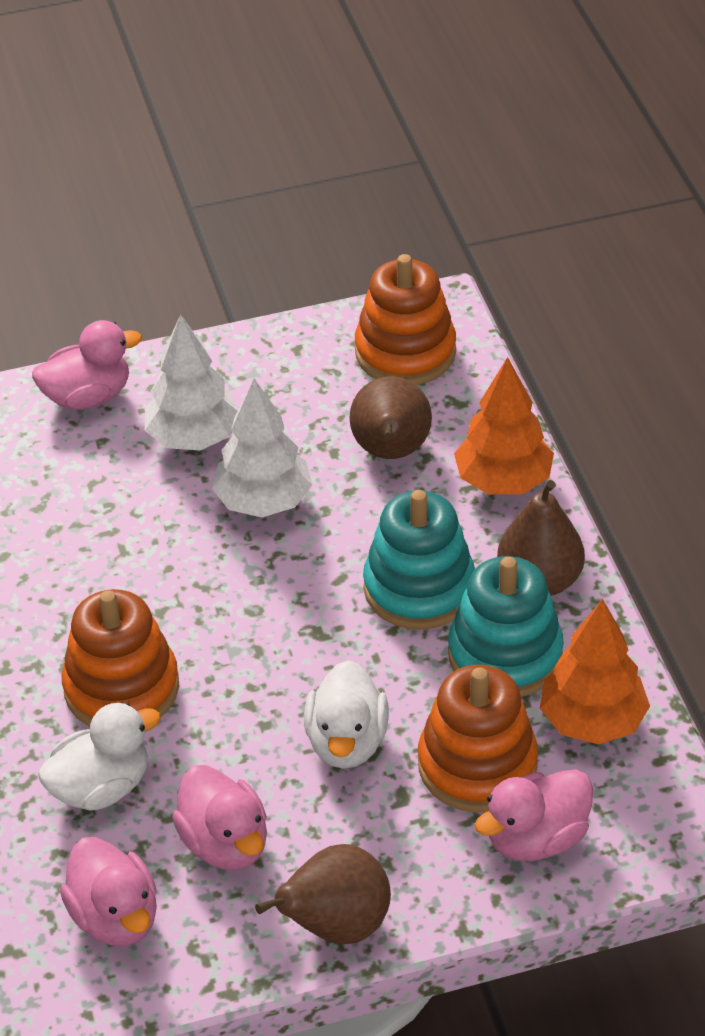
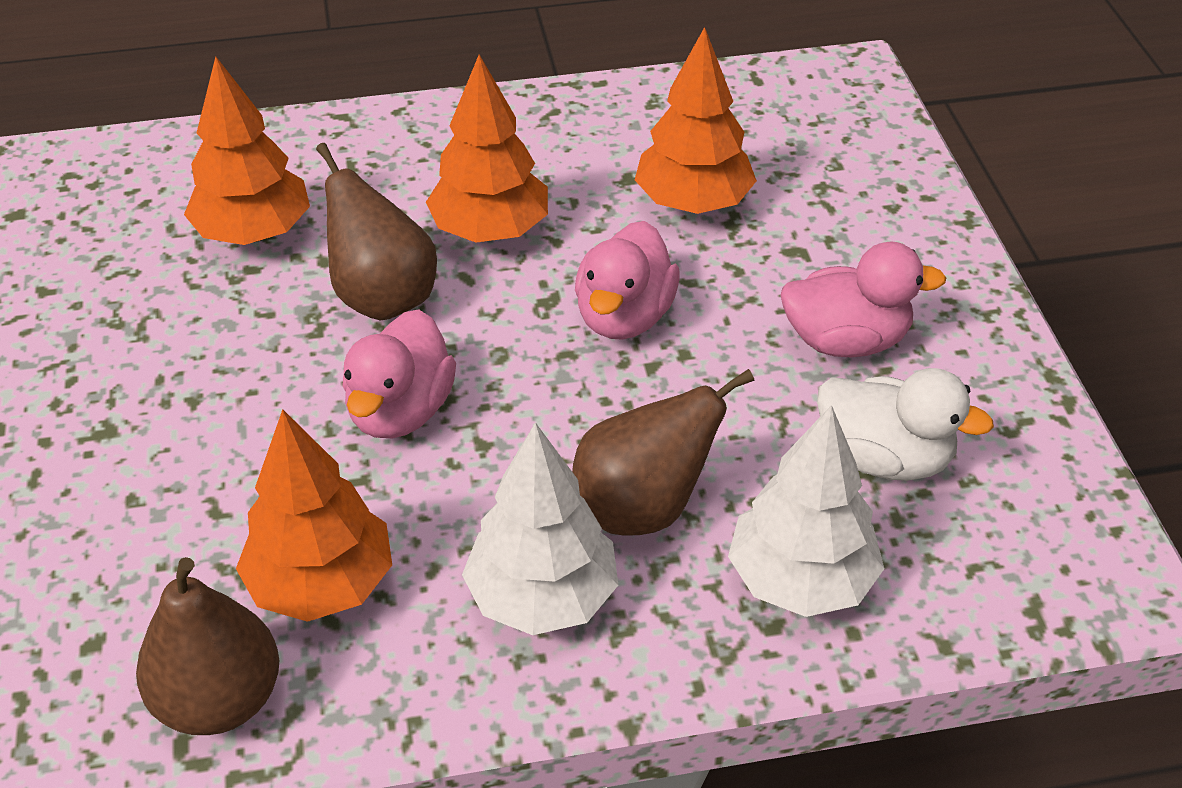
orange stacking toy: [62,589,179,727] [355,254,456,385] [418,665,538,812] = 3 -> none = 0
orange tree: [454,357,554,494] [540,599,650,744] = 2 -> [184,56,310,245] [236,409,392,622] [426,54,548,243] [635,27,757,214] = 4
pink duck: [32,320,142,410] [60,837,157,946] [172,765,267,870] [475,769,593,861] = 4 -> [342,310,456,438] [575,221,680,340] [780,241,946,357] = 3
turquoise stacking toy: [363,490,475,630] [448,556,564,697] = 2 -> none = 0
white duck: [38,702,161,811] [304,660,389,769] = 2 -> [817,368,994,481] = 1

